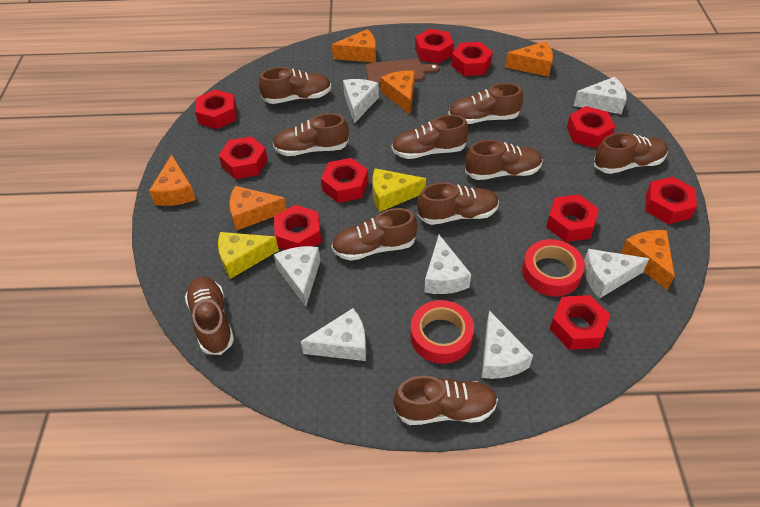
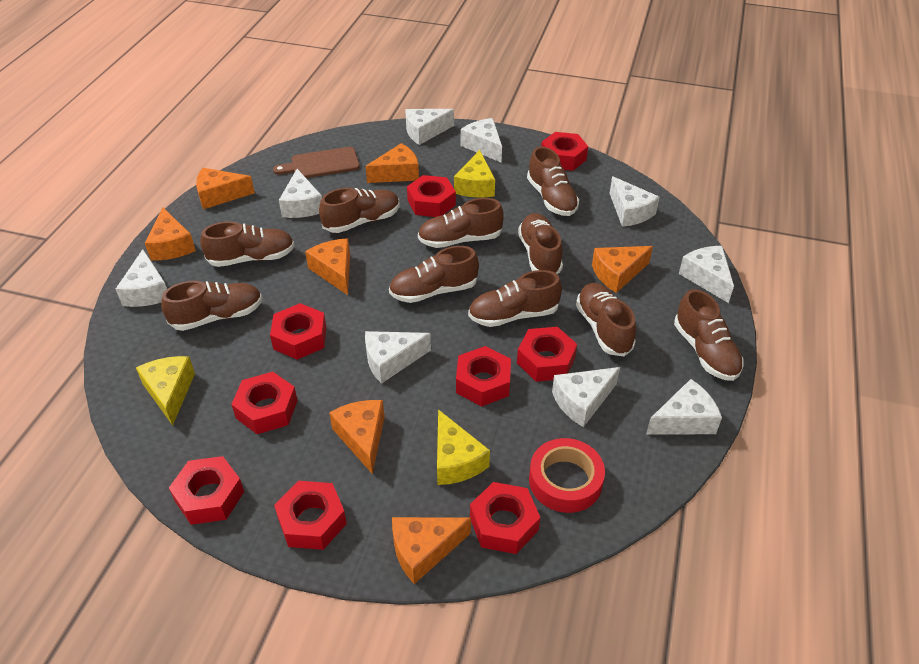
orange cheese: [149,155,196,206] [229,186,287,231] [332,29,376,63] [381,70,415,114] [505,41,553,77] [620,230,675,290] = 6 -> [145,207,196,260] [196,168,255,209] [305,239,350,295] [329,400,385,474] [365,143,419,183] [392,517,471,584] [592,246,653,293] = 7
red nut: [195,89,237,129] [219,136,268,179] [274,205,321,250] [321,158,369,203] [415,29,454,63] [451,42,493,76] [546,194,599,242] [550,295,611,350] [567,106,615,148] [645,177,697,224] = 10 -> [169,456,244,525] [231,372,298,434] [270,303,326,360] [274,481,347,550] [407,175,456,217] [456,346,511,407] [470,482,540,554] [517,327,577,382] [541,132,588,171] = 9
red tape: [411,300,474,364] [522,239,585,297] = 2 -> [529,438,605,513] = 1
white cheese: [274,246,320,307] [301,308,366,361] [343,79,379,124] [424,235,471,294] [482,310,533,379] [573,77,627,114] [584,249,649,299] = 7 -> [116,249,167,307] [279,169,322,218] [365,331,431,384] [405,109,454,145] [461,118,502,163] [552,367,620,427] [610,176,660,227] [646,379,722,434] [679,246,734,303] = 9
yellow cheese: [218,232,279,279] [372,168,426,212] = 2 -> [136,356,195,425] [437,409,490,485] [454,150,495,198] = 3

